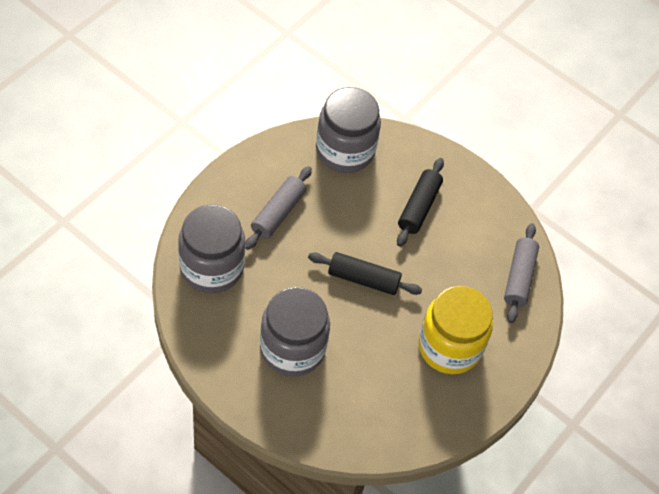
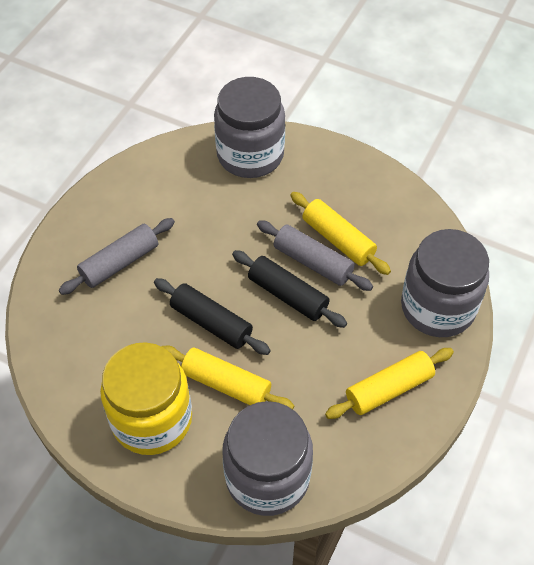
yellow rolling pin: none = 0 -> [161,346,294,410] [290,192,391,275] [325,348,454,419] = 3

